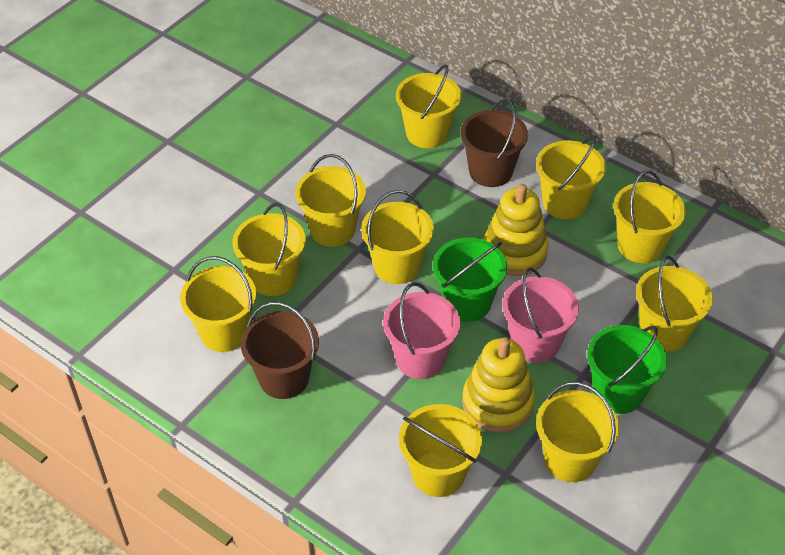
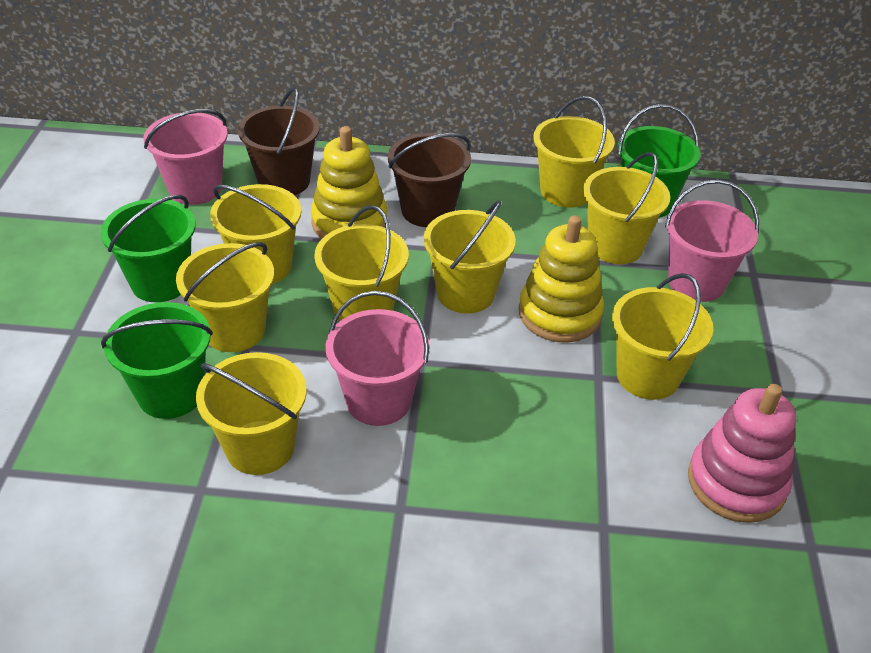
green bucket: [433,237,507,322] [587,325,667,414] = 2 -> [101,195,196,302] [101,302,213,419] [618,104,701,218] = 3
pink bucket: [383,282,460,379] [502,268,579,363] = 2 -> [144,109,228,205] [326,290,429,426] [665,180,759,302] = 3
pink stacking toy: none = 0 -> [688,384,796,523] = 1
yellow bucket: [180,256,256,352] [232,203,306,296] [295,154,366,247] [361,190,434,284] [396,65,461,148] [399,404,482,497] [536,136,606,220] [536,382,619,482] [613,170,686,263] [636,256,713,352] = 10 -> [176,242,274,352] [196,352,307,475] [210,184,301,284] [315,205,409,322] [424,200,516,314] [533,96,615,208] [583,152,670,264] [612,273,713,400] = 8

